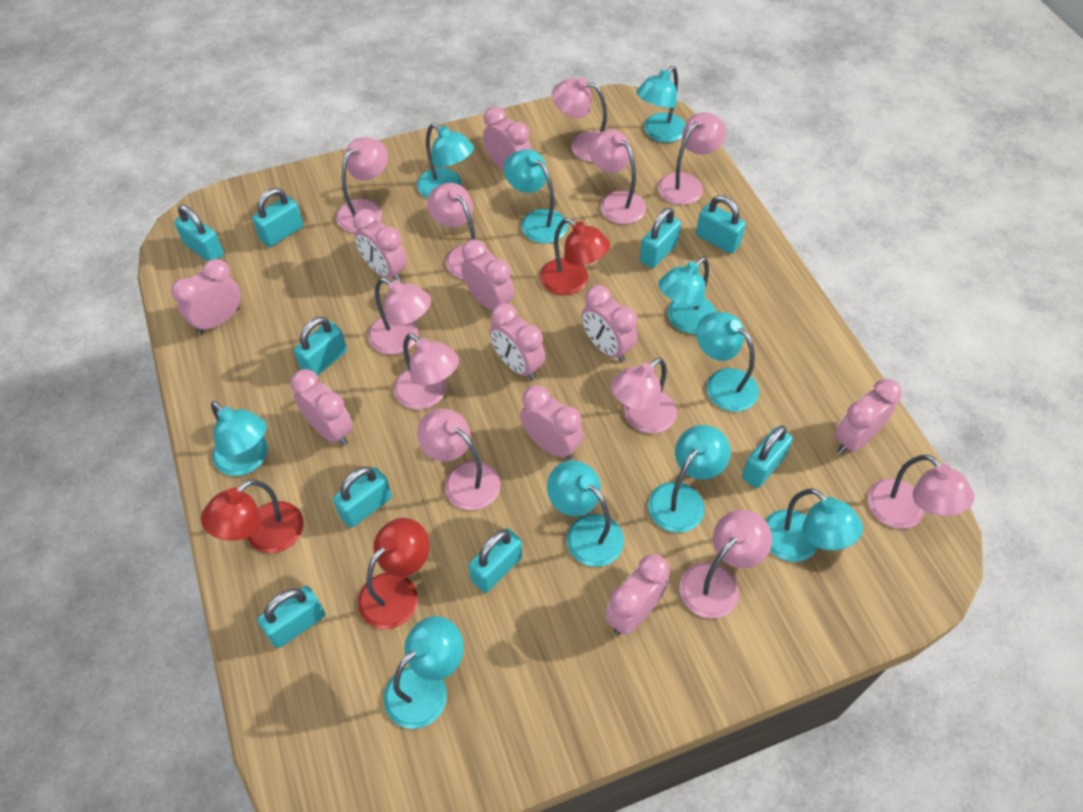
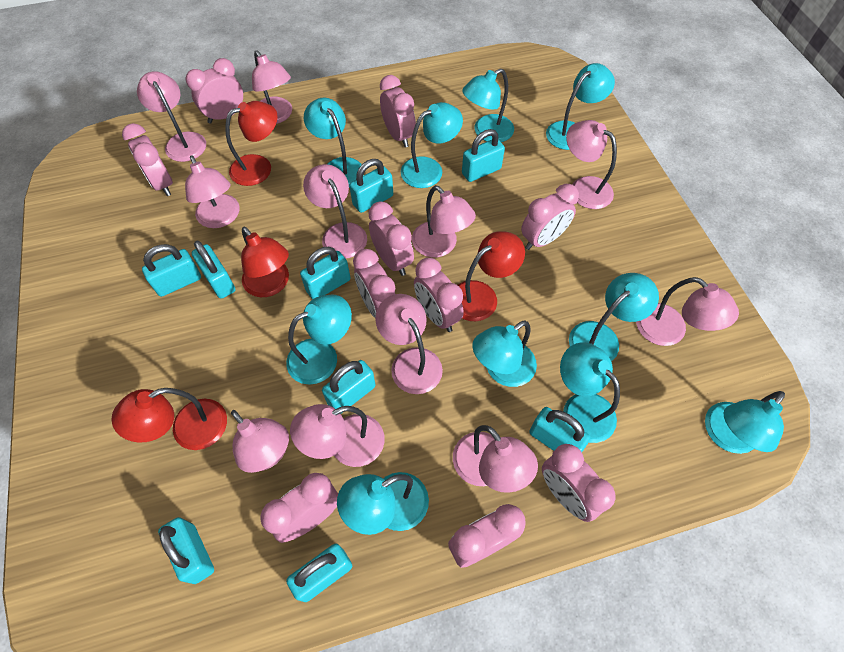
red lamp: [201,480,304,553] [358,518,430,629] [540,218,610,295] = 3 -> [112,388,227,450] [225,101,278,186] [241,227,289,297] [458,231,525,321] = 4

